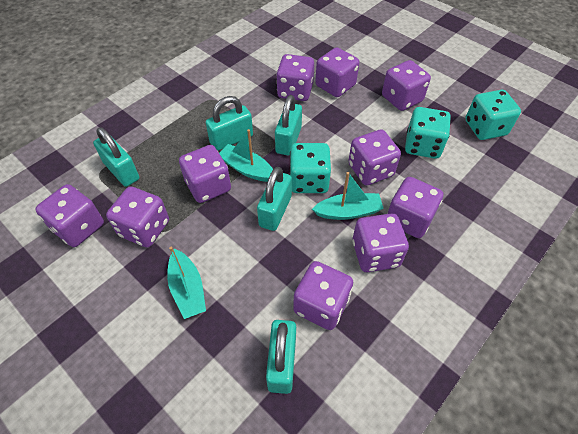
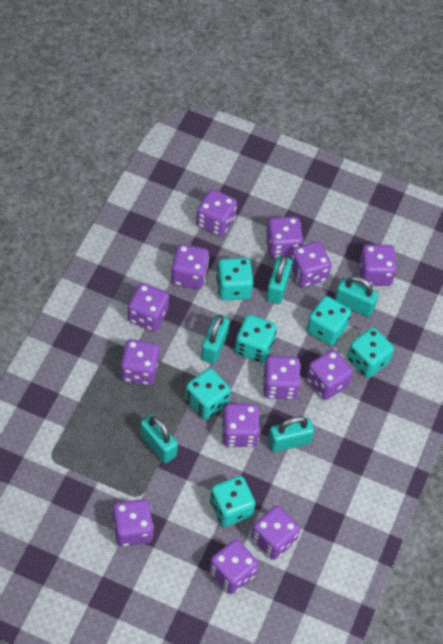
purple dice: [35,184,104,247] [106,186,169,248] [179,145,231,203] [276,54,314,101] [293,261,353,330] [315,47,359,97] [348,129,401,185] [352,213,409,272] [382,60,431,111] [387,177,443,238] = 10 -> [113,499,153,547] [120,339,159,386] [128,283,169,332] [171,244,209,289] [196,189,237,237] [209,539,259,594] [222,404,260,447] [251,505,300,560] [263,356,301,400] [266,216,303,259] [290,241,332,287] [306,349,353,400] [359,244,397,286] = 13
turquoise boat: [167,247,206,319] [219,129,273,182] [312,172,384,220] = 3 -> none = 0
turquoise dice: [290,143,331,193] [405,107,451,159] [465,90,521,140] = 3 -> [185,368,231,420] [210,476,255,527] [216,258,253,301] [235,314,277,363] [307,296,351,346] [347,327,394,378] = 6

